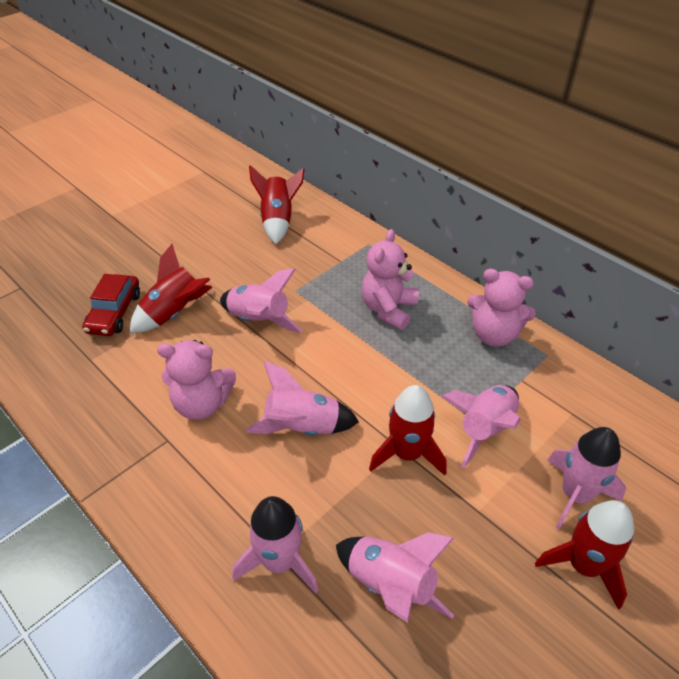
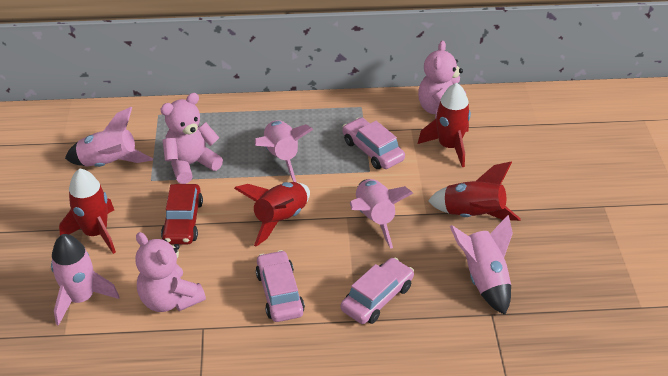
pink car: none = 0 -> [256,250,305,322] [341,258,414,324] [343,117,405,169] = 3
pink rocket: [220,268,303,333] [232,496,318,594] [246,361,359,436] [336,532,455,623] [441,385,520,468] [547,427,626,529] = 6 -> [51,234,120,326] [65,107,153,167] [255,120,313,182] [350,179,413,249] [450,215,513,315] = 5

